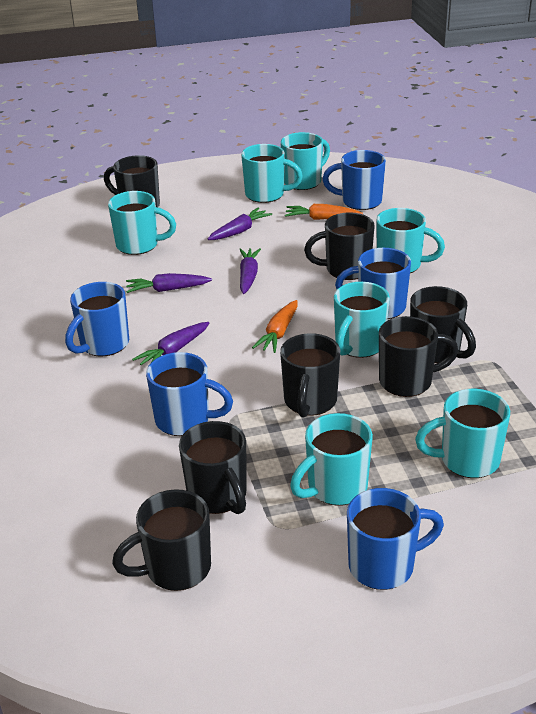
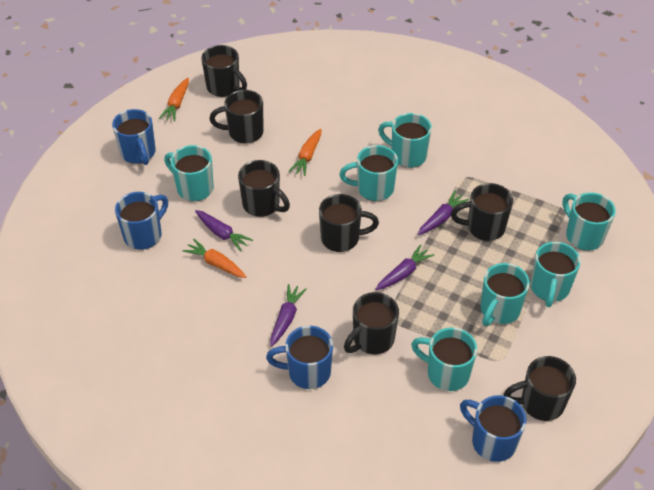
blue mug: [65,282,129,357] [146,352,233,436] [323,150,386,210] [335,248,411,319] [347,488,444,590] = 5 -> [112,109,156,165] [115,192,168,250] [266,326,333,389] [460,395,526,462] = 4
orange carrot: [252,300,298,353] [285,204,363,220] = 2 -> [159,78,189,121] [182,239,246,278] [289,129,321,176] = 3

